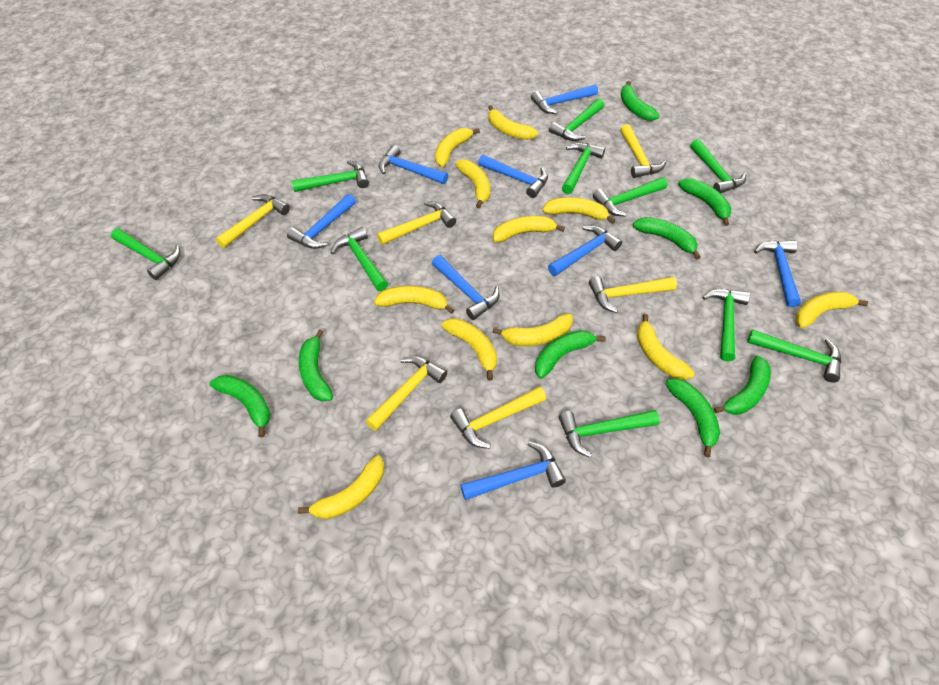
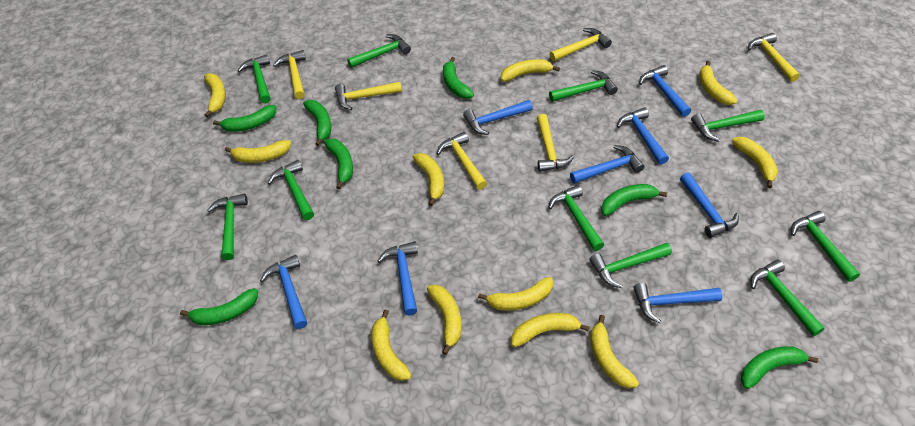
green banana: [210,375,270,437] [299,329,333,401] [535,330,606,379] [621,81,660,121] [633,217,701,260] [666,378,720,457] [678,178,731,226] [714,355,771,415] = 8 -> [180,288,258,325] [213,105,276,132] [303,100,331,146] [324,139,353,189] [443,57,474,99] [601,184,667,216] [741,346,818,389] = 7

